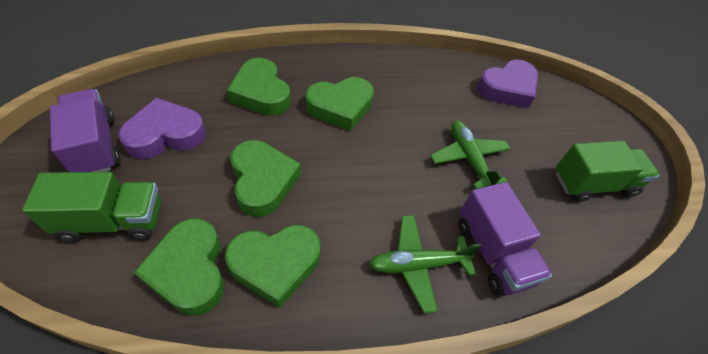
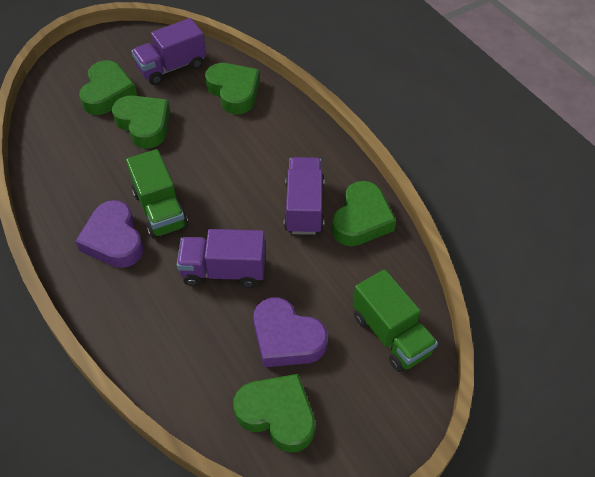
green plane: [369,215,481,313] [430,121,511,189] = 2 -> none = 0
purple truck: [50,89,121,172] [459,182,552,295] = 2 -> [131,18,206,85] [177,229,265,288] [284,157,324,235] = 3

